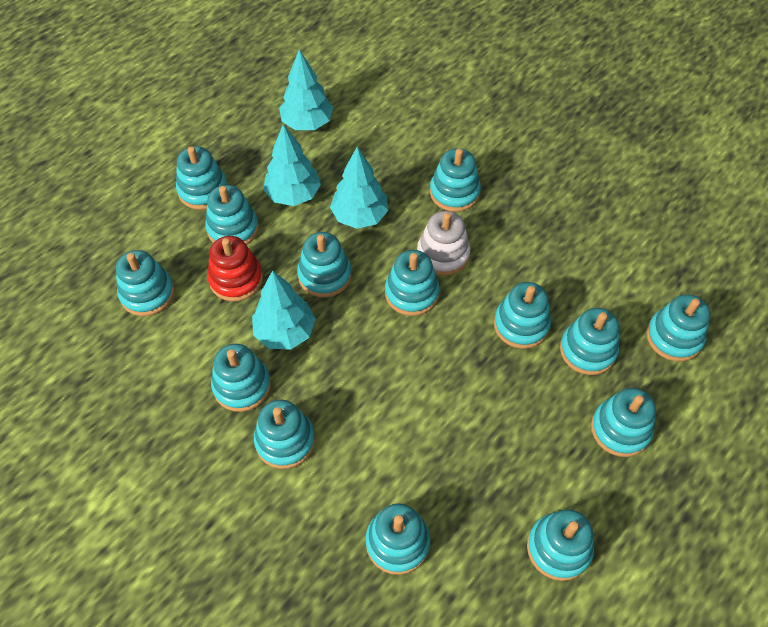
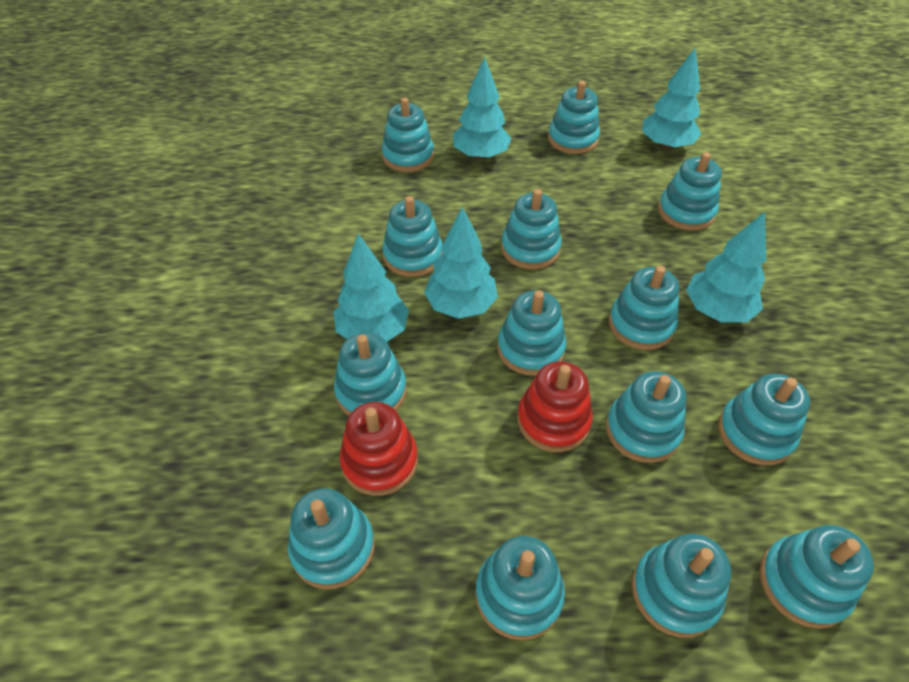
red stacking toy: [207,236,263,301] = 1 -> [339,402,418,496] [517,361,593,452] = 2
turquoise tree: [252,270,316,350] [263,124,321,206] [279,49,333,130] [330,147,389,229] = 4 -> [333,233,409,342] [424,207,498,319] [453,57,511,160] [642,47,701,150] [686,212,766,322] = 5
white stacking toy: [417,211,470,276] = 1 -> none = 0

